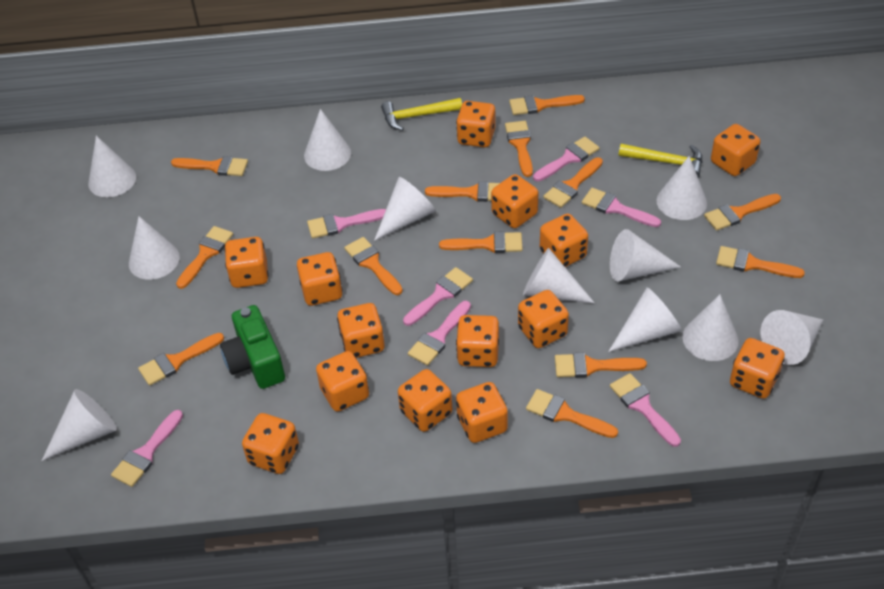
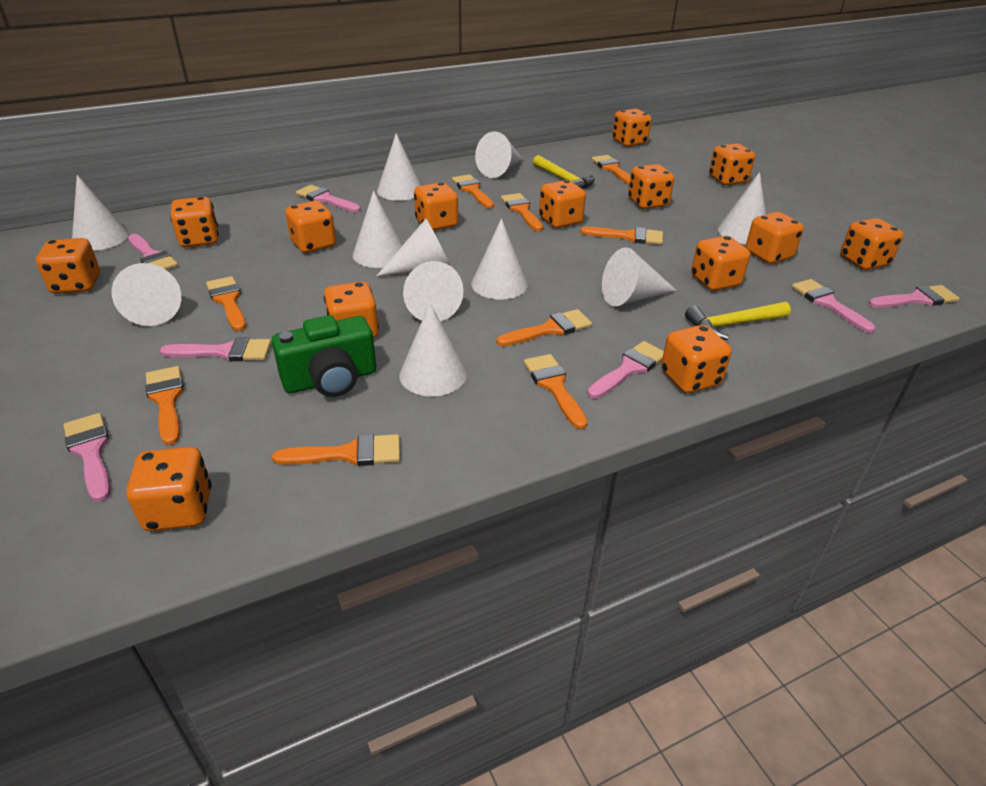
orange brush: [138,333,224,386] [171,156,248,176] [176,226,233,289] [344,237,403,295] [425,181,500,202] [439,231,523,253] [505,121,533,177] [509,95,585,115] [526,389,618,438] [543,157,603,208] [555,353,647,378] [704,194,781,231] [716,246,805,278] = 13 -> [145,366,184,445] [206,276,246,331] [272,434,400,466] [452,174,494,209] [497,309,592,346] [501,193,543,231] [524,354,588,429] [580,226,663,245] [591,155,631,185] = 9

